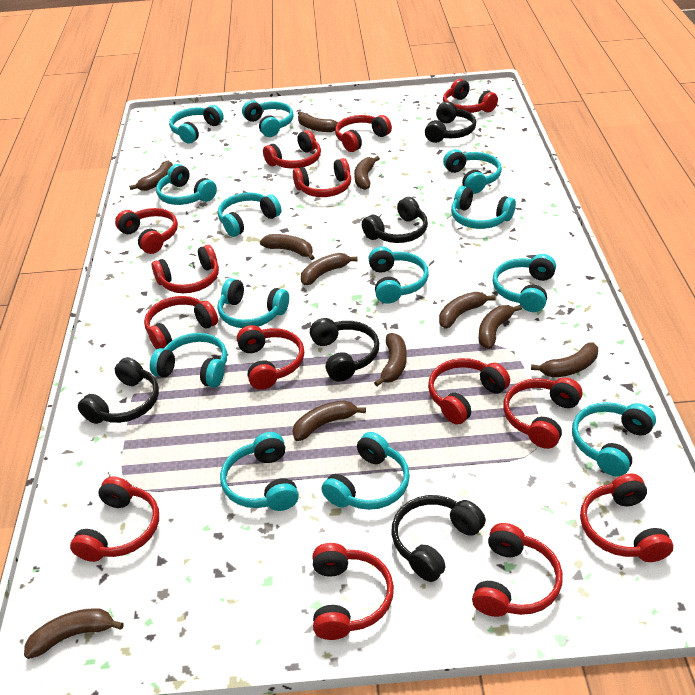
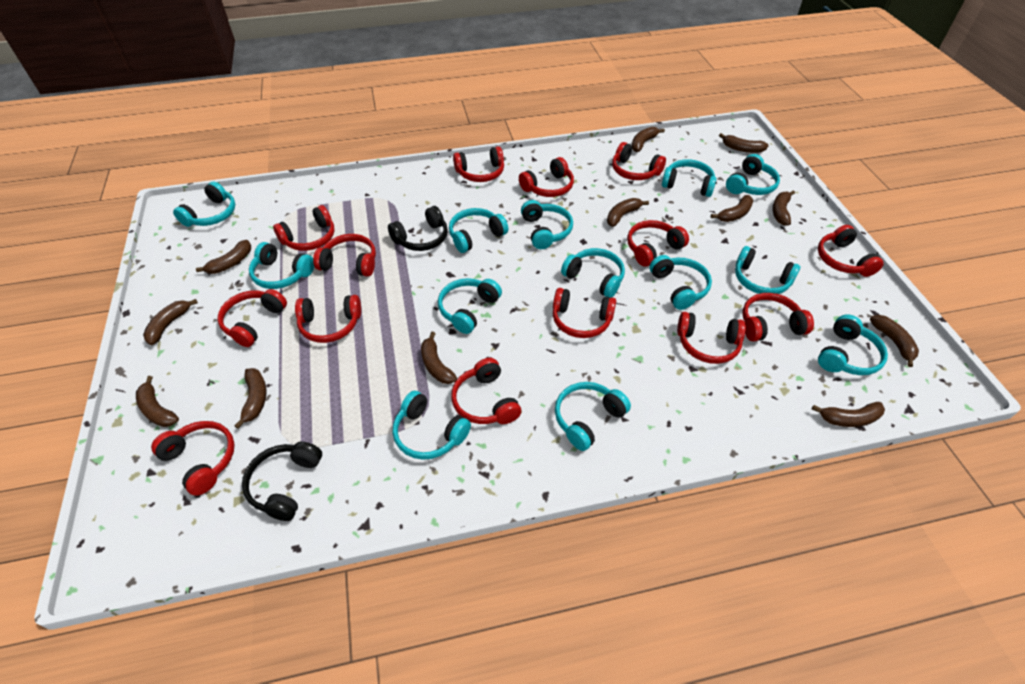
black headphones: [78,357,159,424] [310,318,379,382] [362,197,428,243] [392,495,486,582] [425,102,476,143] = 5 -> [242,442,322,521] [388,206,448,251] = 2
brown banana: [24,609,124,659] [129,161,173,191] [260,234,315,260] [293,401,366,441] [298,111,338,132] [301,253,358,285] [354,156,380,190] [374,333,407,386] [439,292,496,329] [479,305,522,349] [531,342,598,377] = 11 -> [136,376,179,427] [143,299,198,345] [196,240,251,274] [234,368,267,429] [421,332,457,384] [607,198,649,227] [632,127,665,152] [711,195,753,222] [719,133,769,153] [772,191,795,226] [812,402,885,427] [870,315,919,367] = 12

